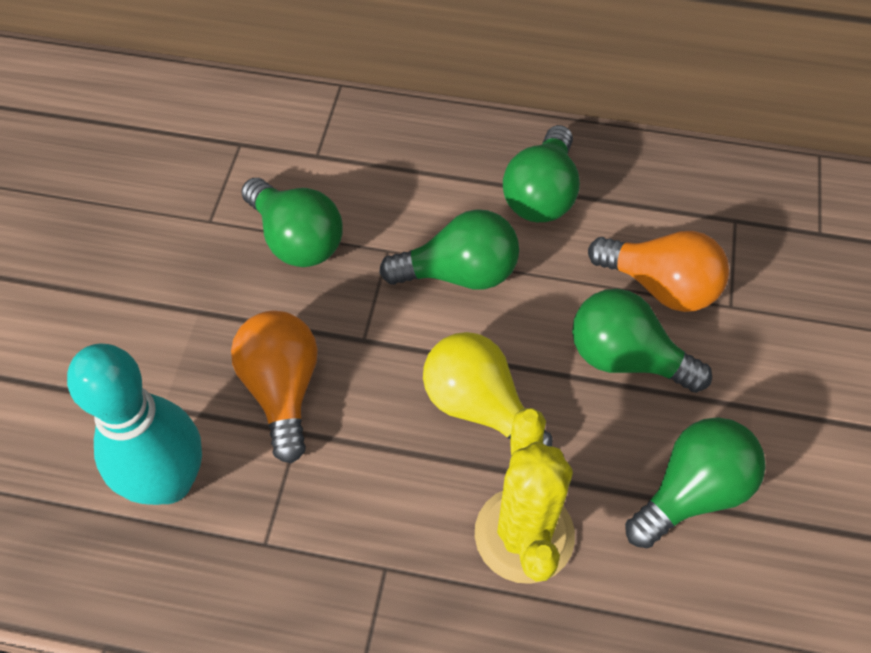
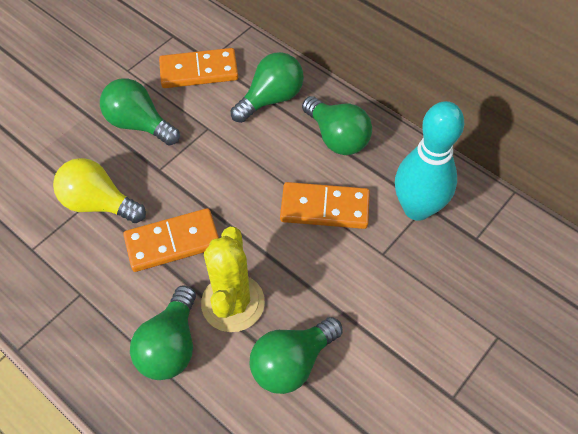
orange domino: none = 0 -> [123,208,219,272] [159,48,238,88] [280,182,370,229] = 3
orange light bulb: [231,311,318,463] [588,231,729,312] = 2 -> none = 0

